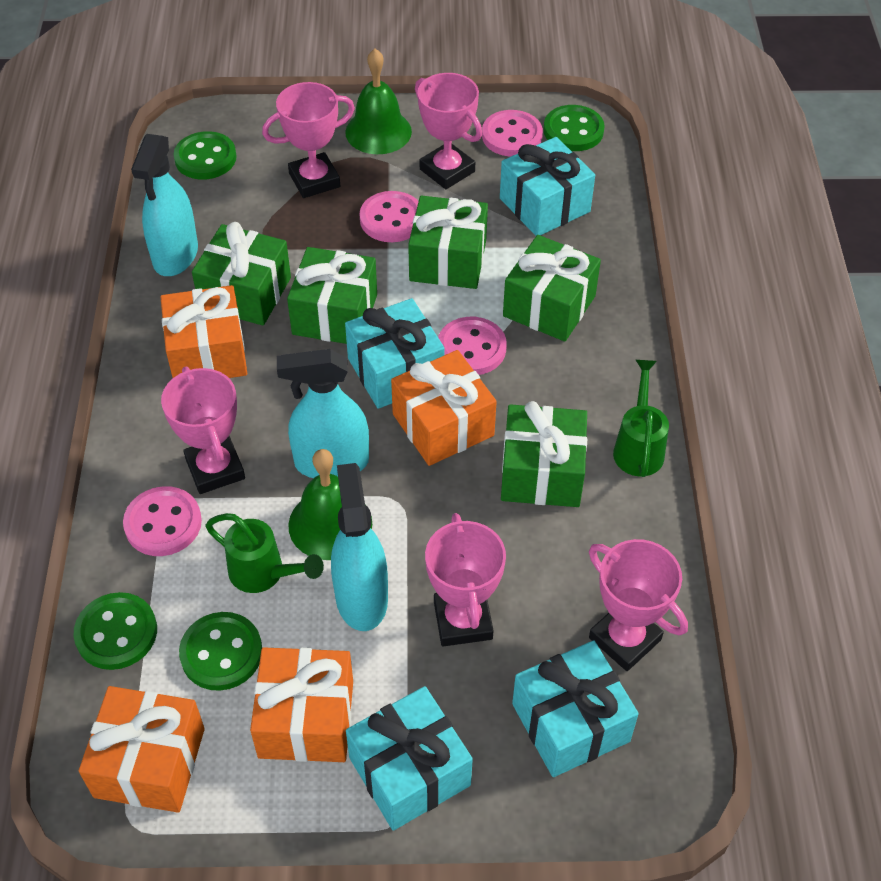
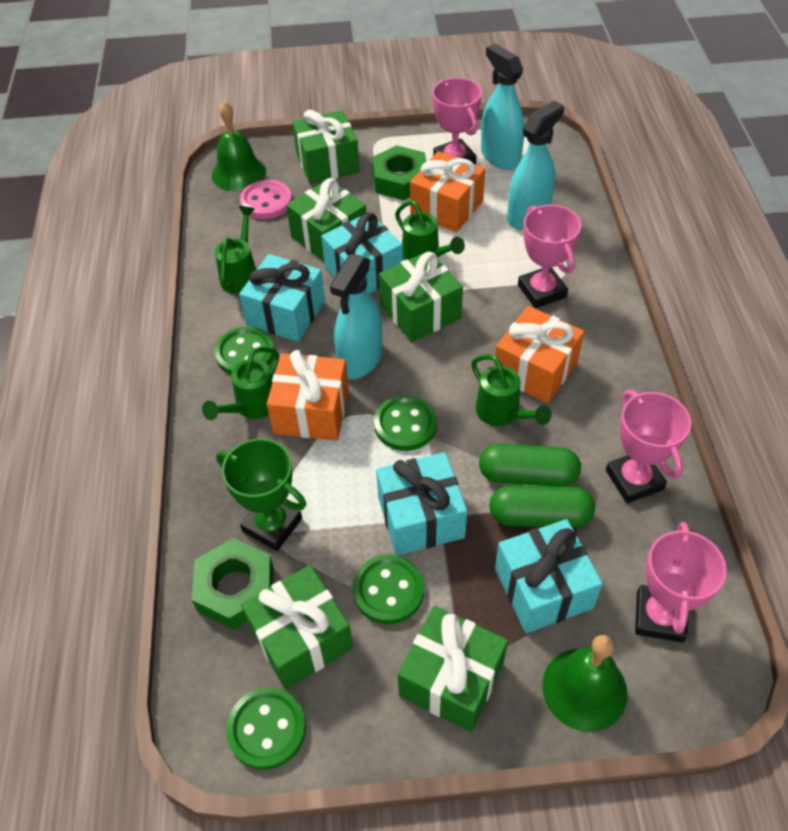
green capsule: none = 0 -> [479,444,581,487] [489,485,595,528] = 2
green nut: none = 0 -> [192,538,274,630] [372,145,427,200] = 2
green trophy: none = 0 -> [216,438,306,551] = 1
green watering can: [206,513,324,593] [613,360,669,477] = 2 -> [202,347,279,420] [215,206,256,294] [395,200,465,260] [471,354,552,426] = 4
orange gift: [79,686,205,813] [160,285,247,378] [250,647,353,762] [391,350,497,466] = 4 -> [267,350,349,441] [410,151,485,232] [494,306,584,403] = 3
pink button: [123,486,202,556] [360,191,419,242] [438,317,507,375] [482,110,543,157] = 4 -> [240,180,292,219] = 1
pink trophy: [161,366,245,494] [262,82,355,198] [415,73,482,189] [425,513,506,646] [589,539,688,671] = 5 -> [432,78,482,165] [518,205,581,308] [606,390,691,503] [635,522,727,643] = 4

